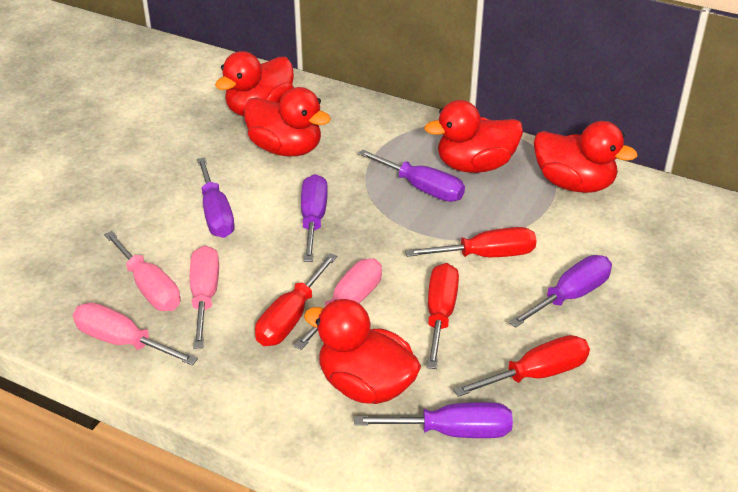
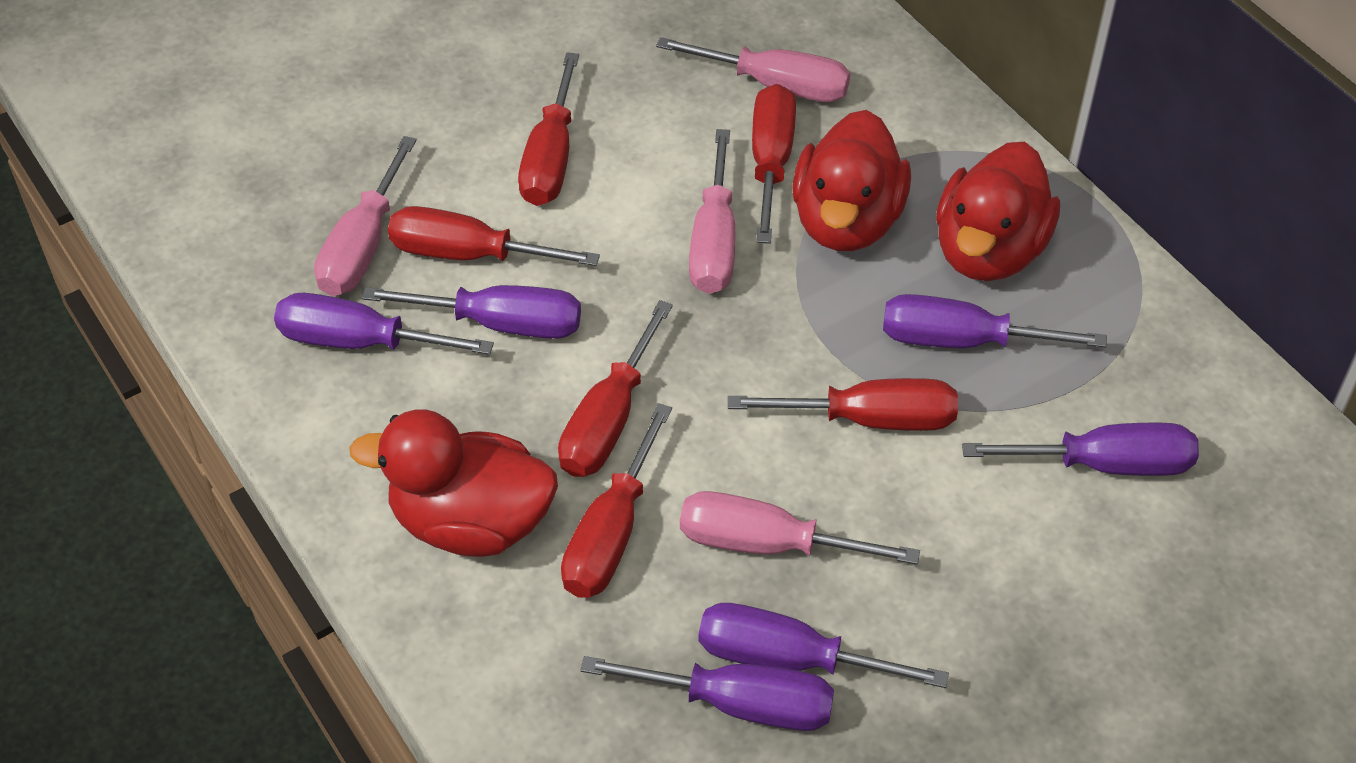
purple screwdriver: [197,158,235,238] [301,174,328,262] [354,402,513,438] [358,150,465,202] [509,255,612,328] = 5 -> [274,293,494,355] [362,285,581,339] [580,656,834,731] [698,603,949,688] [883,294,1107,348] [962,423,1199,476] = 6
red duck: [215,51,294,116] [244,87,331,156] [304,299,421,404] [424,100,523,173] [534,121,637,193] = 5 -> [349,409,558,557] [792,110,911,251] [936,142,1060,281] = 3
red screwdriver: [255,253,337,346] [405,227,537,257] [427,263,459,369] [453,335,590,397] = 4 -> [388,206,600,266] [518,53,579,206] [558,300,673,477] [561,403,672,598] [728,378,958,431] [752,84,796,244] = 6

